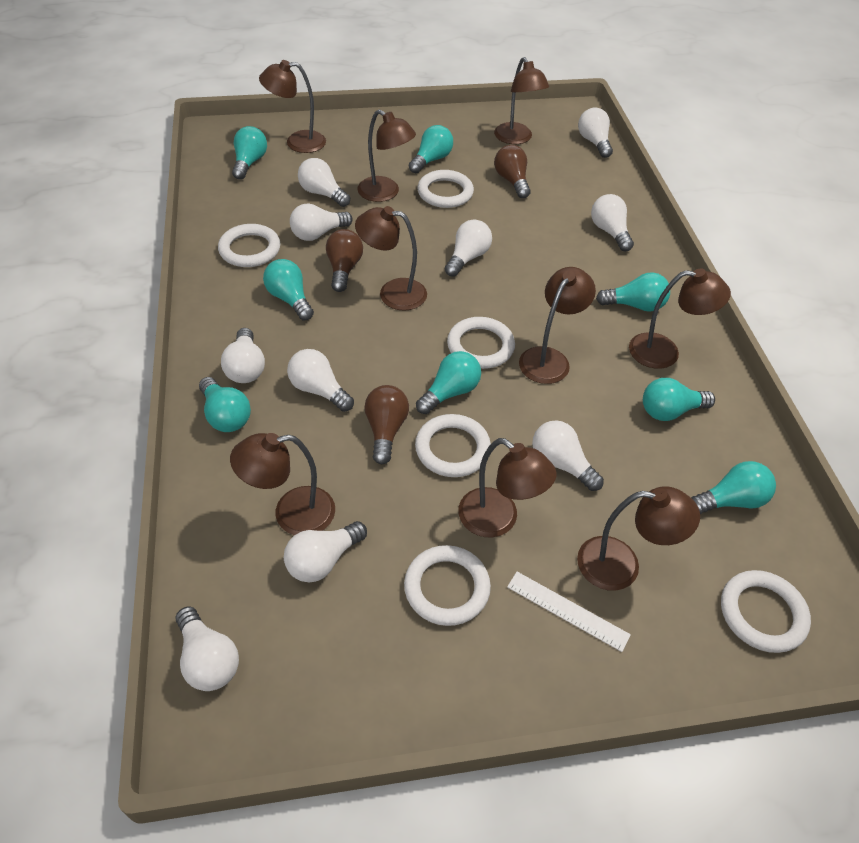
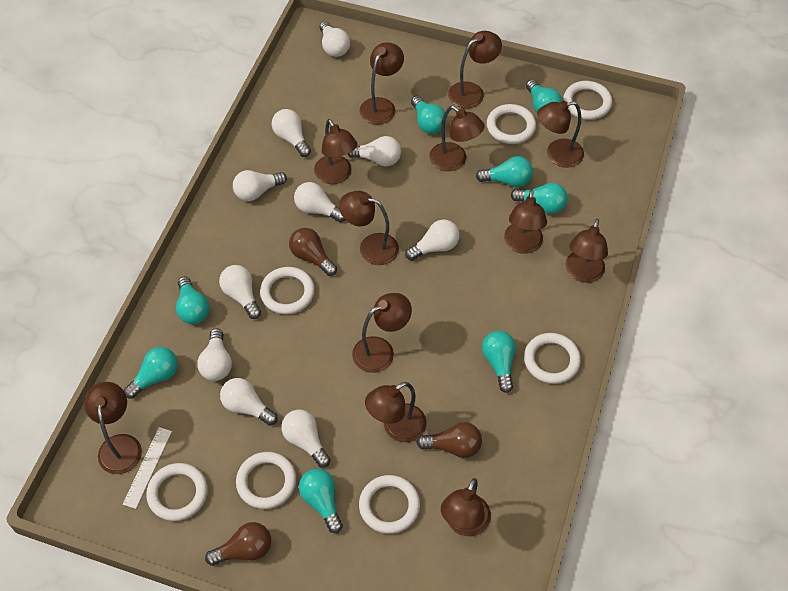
brown lamp: [230,433,335,535] [259,60,326,153] [355,206,427,311] [357,110,416,202] [458,438,557,538] [494,57,549,144] [519,267,596,384] [577,486,700,591] [629,268,731,369] = 9 -> [84,382,142,474] [314,119,358,184] [339,191,399,265] [352,293,412,373] [359,43,404,125] [365,382,426,442] [429,106,485,171] [441,478,491,536] [448,31,502,108] [504,189,547,254] [537,101,584,168] [565,219,608,283] = 12
white ring: [218,224,280,267] [404,545,491,626] [415,414,491,477] [417,170,474,208] [447,317,515,369] [721,570,811,653] = 6 -> [146,463,208,521] [236,452,296,509] [260,267,315,315] [359,475,420,534] [487,104,536,144] [524,333,581,384] [563,81,612,120] = 7

